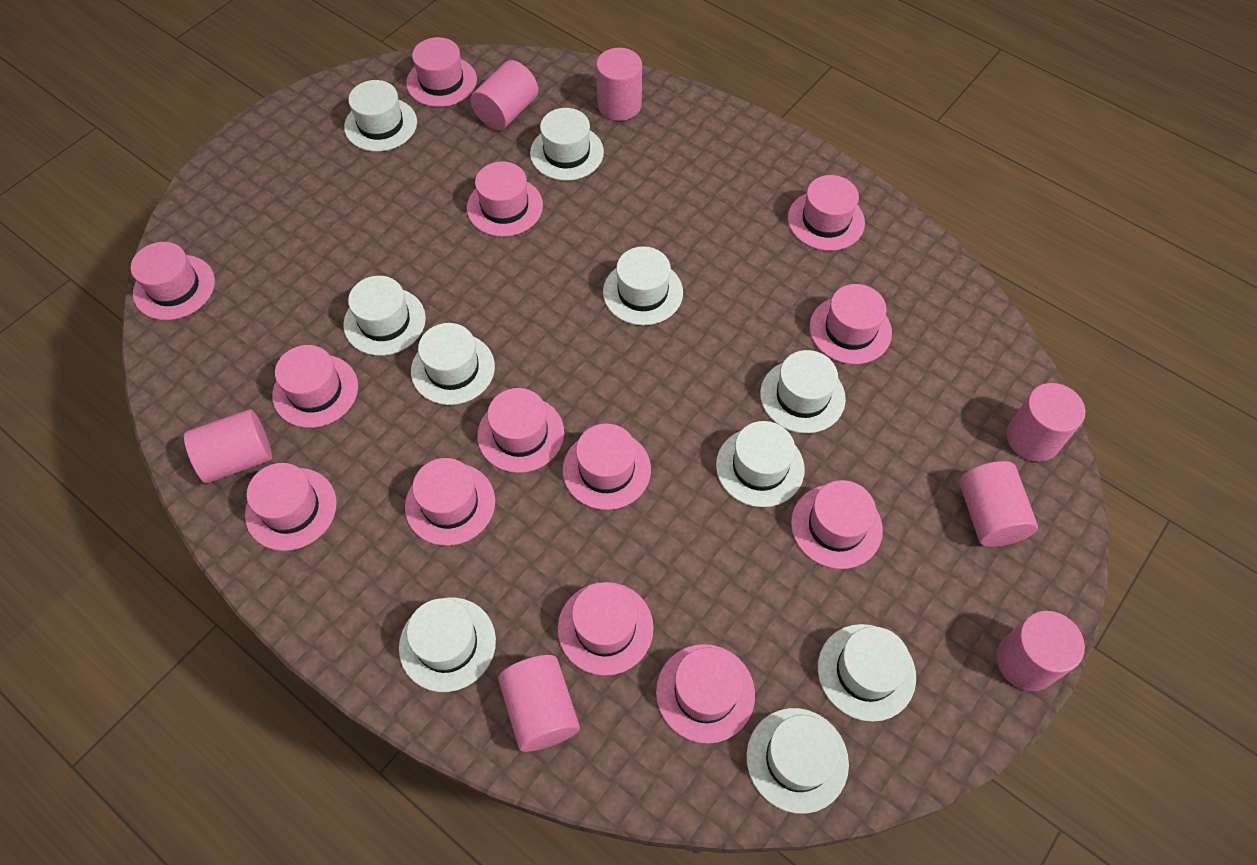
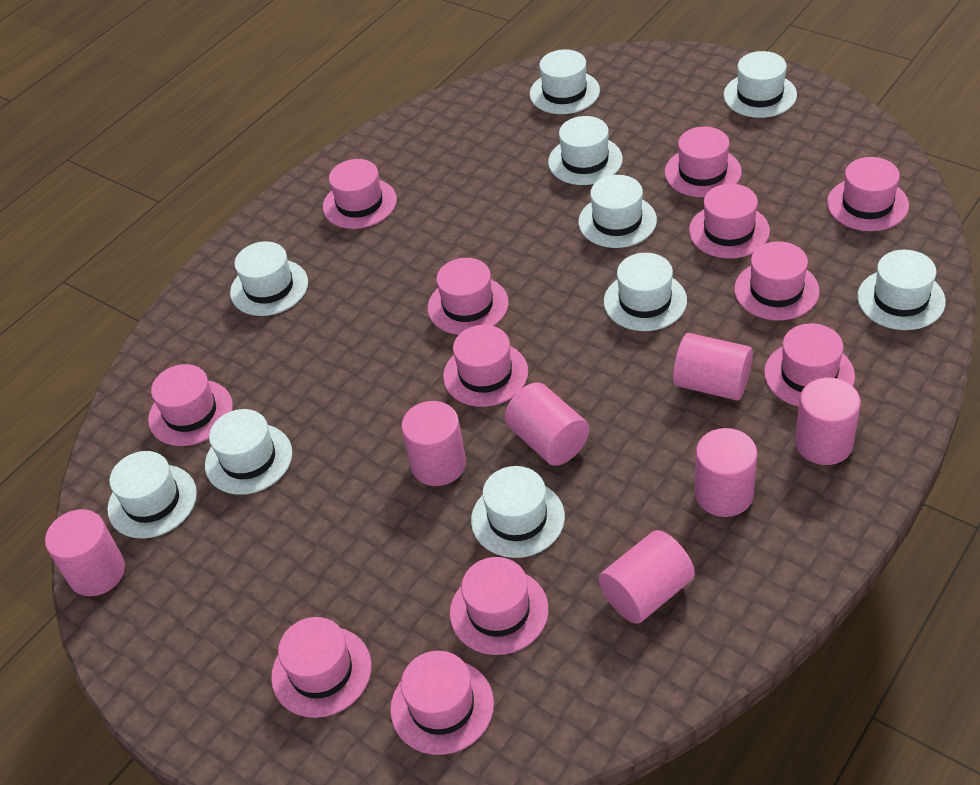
pink hat: [131,242,215,320] [245,463,337,551] [272,345,358,428] [405,458,495,546] [406,37,477,107] [467,161,543,237] [477,388,564,473] [558,582,654,676] [563,424,651,510] [656,644,755,744] [788,175,865,251] [791,480,883,569] [809,284,892,364] = 13 -> [148,364,233,446] [271,617,371,718] [323,159,397,229] [390,651,494,755] [428,258,509,335] [443,325,528,407] [450,557,549,655] [664,127,742,197] [689,184,770,259] [734,241,820,320] [764,323,855,407] [827,157,909,231] = 12

